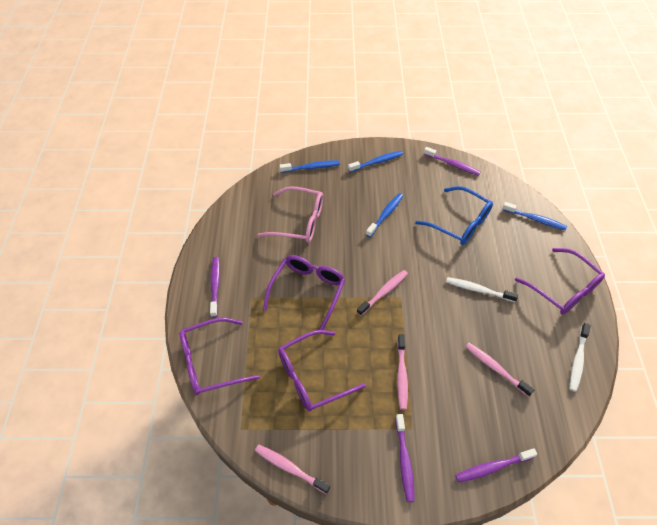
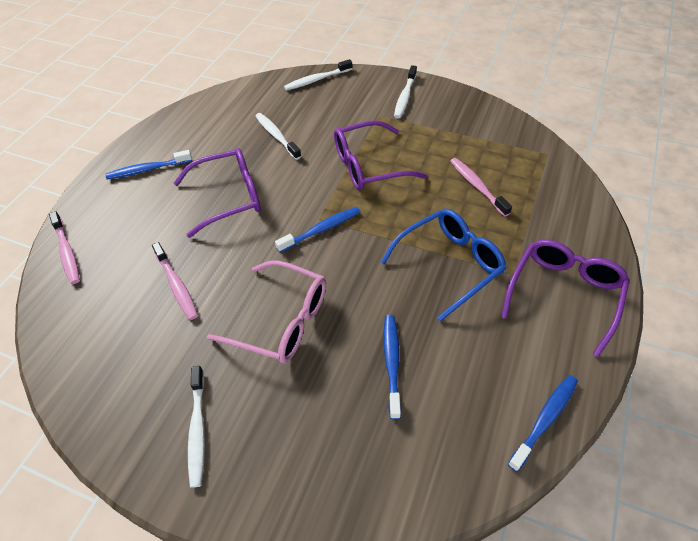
pink toothbrush: [255,445,330,494] [357,270,408,316] [397,334,408,410] [466,343,534,397] = 4 -> [49,211,80,284] [152,242,198,320] [450,158,512,217] = 3
purple glasses: [179,318,260,395] [263,255,345,330] [278,330,366,412] [515,248,605,315] = 4 -> [174,148,261,238] [334,120,427,190] [501,239,630,357] = 3
purple toothbrush: [210,257,220,317] [395,414,415,502] [424,147,480,176] [455,448,537,482] = 4 -> none = 0
white toothbrush: [446,277,518,302] [570,323,591,392] = 2 -> [188,366,205,488] [255,113,301,160] [284,59,352,91] [394,65,417,119] = 4

